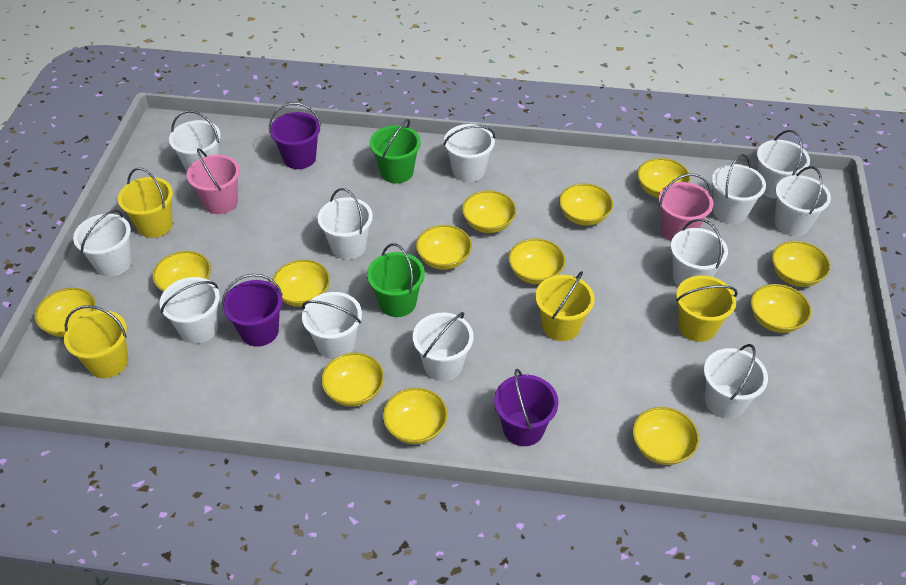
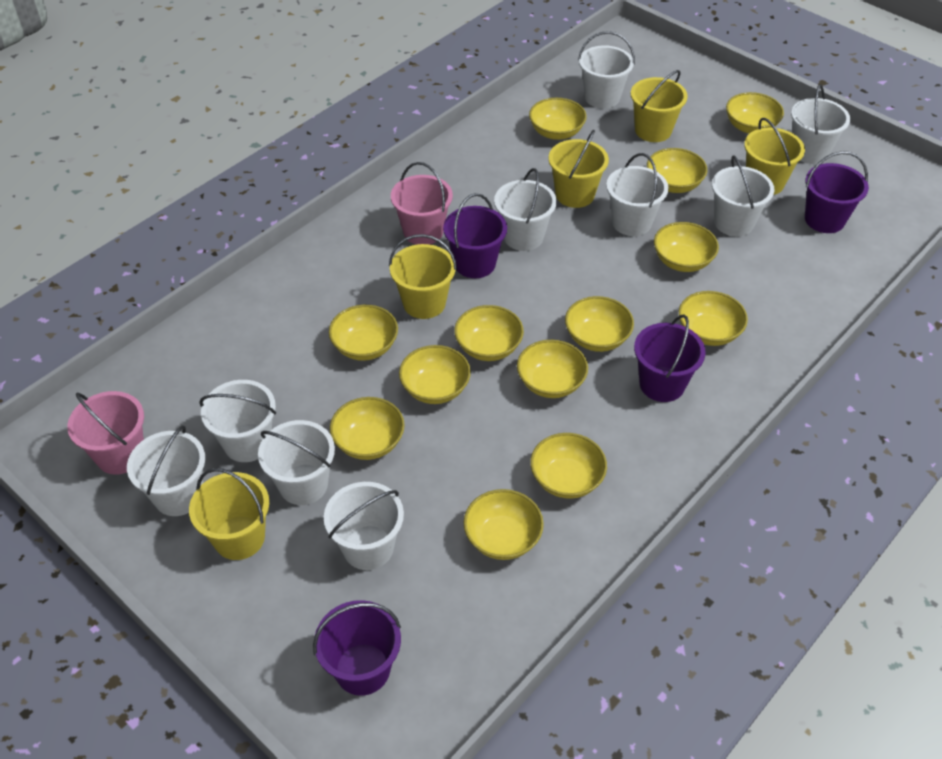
green bucket: [367,243,425,317] [370,119,421,183] = 2 -> none = 0
purple bucket: [221,274,283,347] [269,102,321,169] [494,369,559,446] = 3 -> [313,600,401,696] [443,193,507,278] [634,314,706,402] [805,151,869,233] = 4
white bucket: [73,210,132,277] [159,277,220,344] [169,110,221,171] [302,292,362,359] [318,188,373,260] [413,312,474,381] [443,124,495,182] [671,219,728,286] [704,344,768,419] [712,154,766,224] [757,130,810,199] [774,166,831,236] = 12 -> [127,425,205,516] [199,380,276,462] [258,420,335,505] [324,482,404,570] [494,168,557,251] [578,31,635,109] [606,153,669,236] [712,155,774,236] [791,84,850,164] = 9
yellow bucket: [64,305,128,378] [118,168,173,238] [535,271,595,341] [676,276,738,342] = 4 -> [189,468,269,560] [389,234,457,319] [549,130,609,208] [631,70,688,142] [744,118,805,195] = 5

